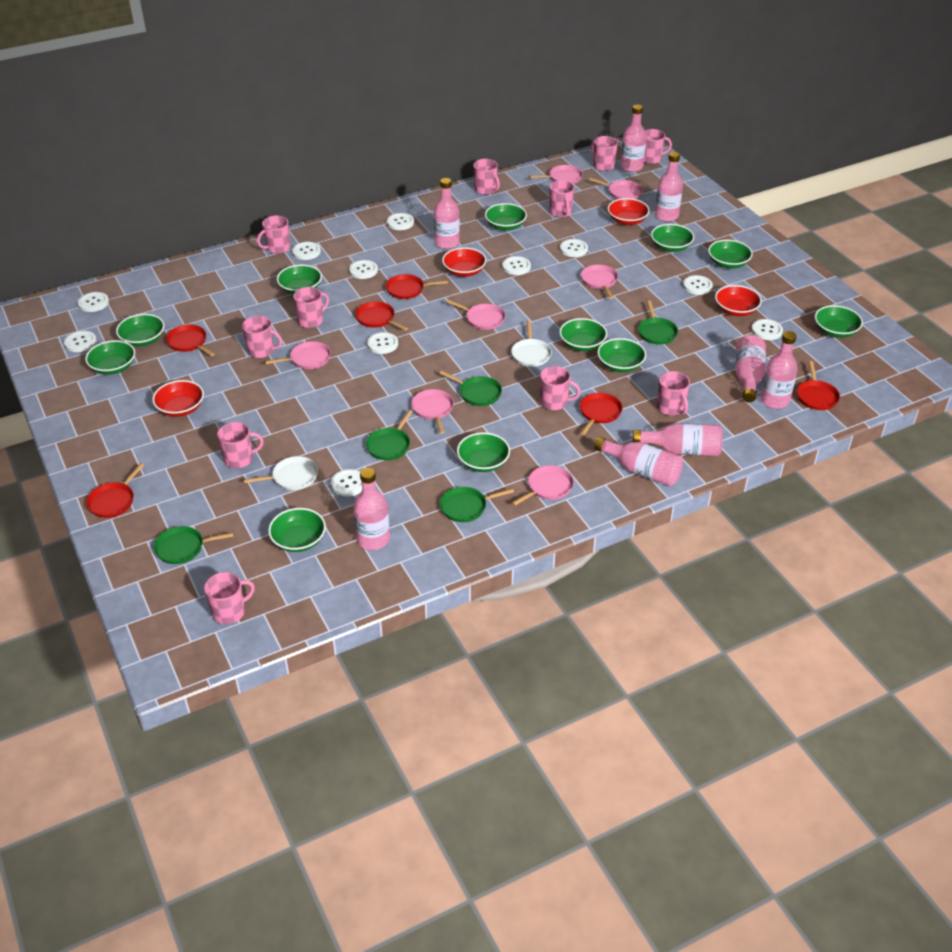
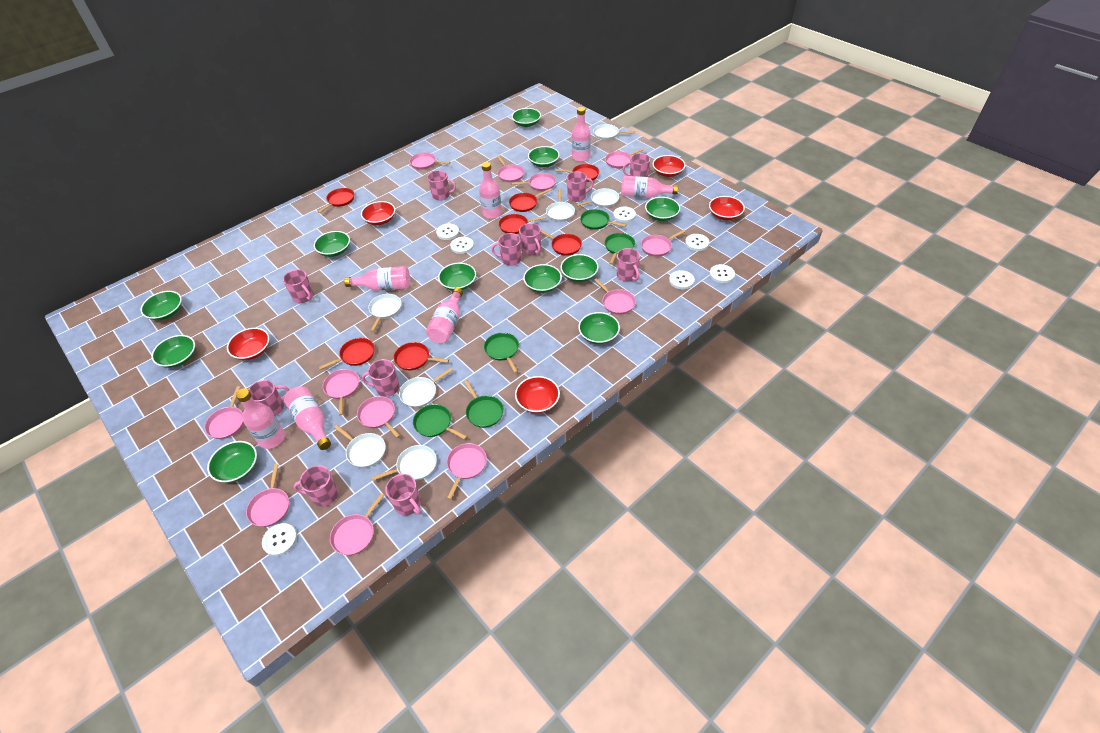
pink bottle: [354,468,390,550] [434,178,460,249] [594,437,683,486] [620,105,646,172] [633,423,723,456] [655,152,683,222] [736,335,766,402] [760,331,798,409] = 8 -> [236,388,285,449] [284,386,331,450] [344,266,410,291] [426,288,463,343] [479,162,502,219] [572,107,591,162] [621,176,678,198] = 7
pink pan: [265,341,331,369] [411,389,454,434] [446,300,506,330] [512,465,574,506] [529,165,583,184] [581,264,618,299] [589,178,643,199] = 7 -> [204,386,244,439] [246,464,289,527] [322,369,359,415] [330,493,384,555] [357,396,400,438] [410,153,450,170] [447,443,487,500] [497,155,524,182] [511,173,556,191] [594,278,636,315] [605,148,645,168] [641,230,685,257] = 12
red bowl: [152,380,204,417] [442,247,486,277] [607,198,650,225] [715,285,762,316] = 4 -> [227,328,269,360] [361,201,395,225] [515,376,560,413] [653,155,685,177] [709,196,745,220] = 5
red pan: [86,463,144,518] [166,325,214,356] [355,301,408,331] [386,274,448,299] [580,393,623,435] [797,361,840,410] = 6 -> [317,188,354,213] [319,338,375,370] [394,342,449,370] [499,214,546,234] [509,189,551,212] [541,230,582,256] [555,164,599,182] = 7
white button: [64,331,97,352] [78,292,109,312] [292,242,321,260] [331,469,362,497] [349,260,378,279] [367,332,398,354] [387,213,414,230] [502,256,531,275] [560,239,588,257] [683,275,713,295] [752,319,783,340] = 11 -> [262,523,297,556] [436,224,459,240] [450,237,474,254] [613,207,636,223] [669,270,695,289] [685,234,709,251] [709,264,735,283] = 7
white pan: [244,456,318,490] [511,321,552,367] = 2 -> [334,425,386,468] [368,294,401,332] [371,445,437,481] [399,368,453,408] [546,189,575,222] [576,188,619,208] [593,124,635,140] = 7

